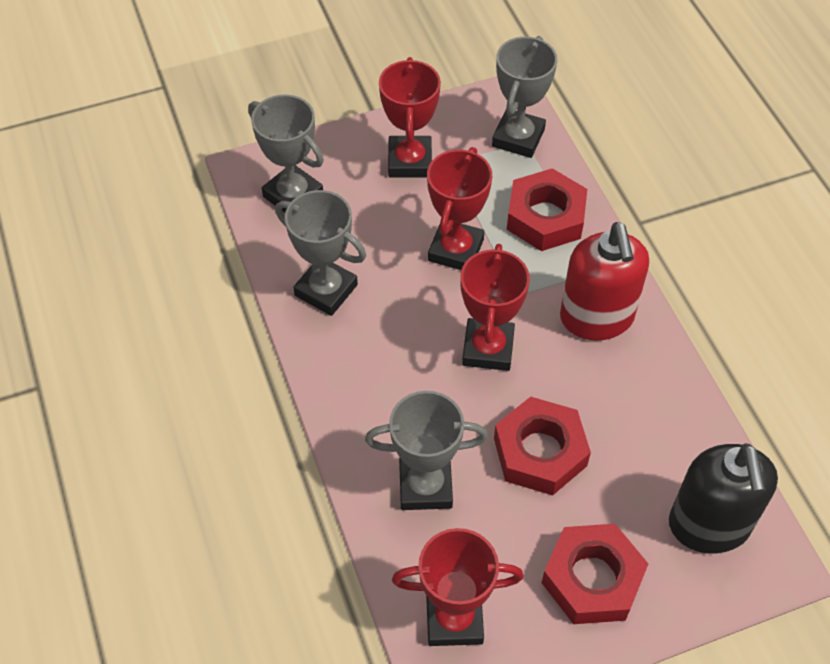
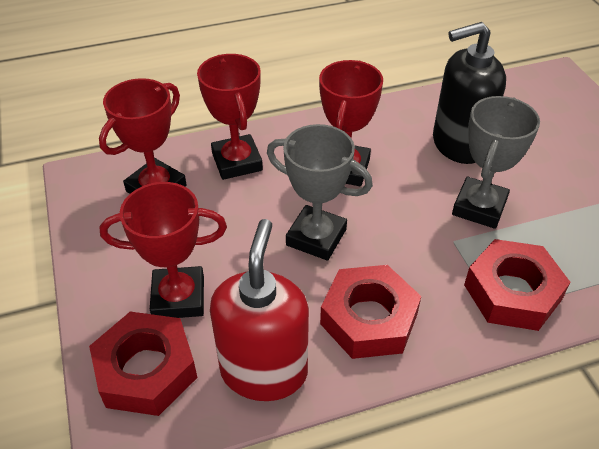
grey trophy: [248,94,324,213] [275,190,366,316] [365,391,488,510] [492,36,557,158] = 4 -> [267,124,373,261] [452,96,540,229] = 2

